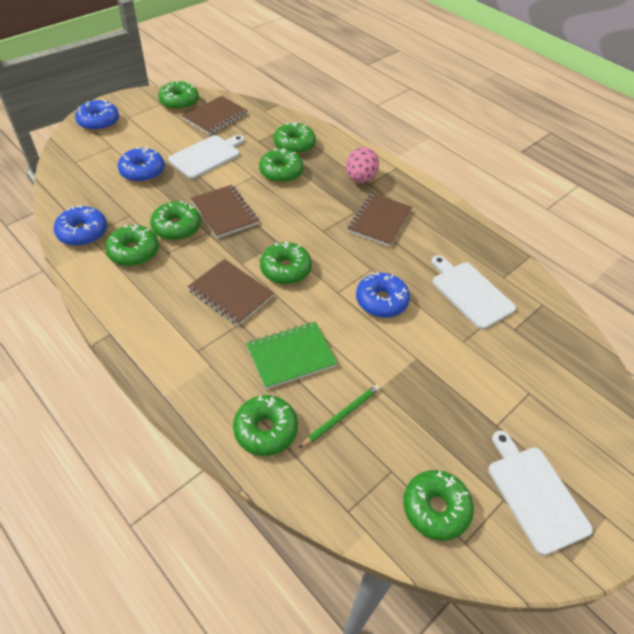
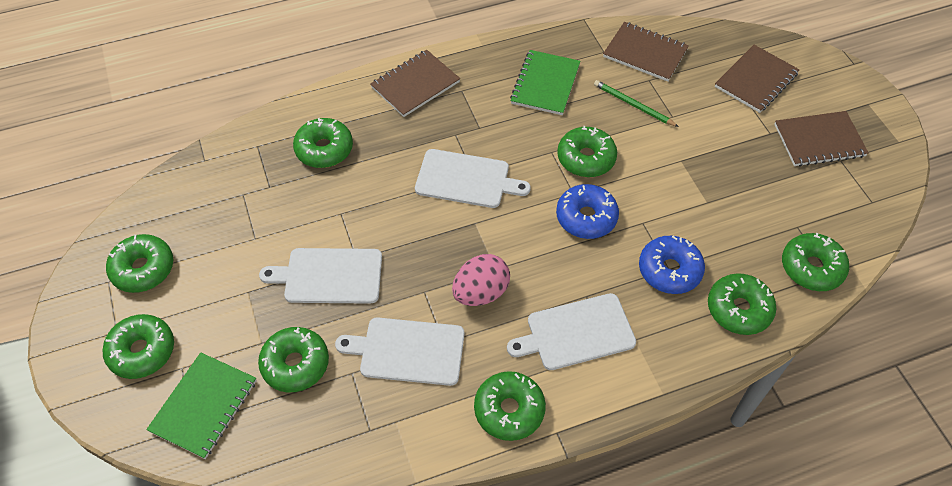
blue donut: [54,205,107,246] [75,100,119,131] [118,147,165,182] [356,272,410,318] = 4 -> [556,184,619,239] [639,236,705,294] = 2
green notebook: [246,322,338,389] = 1 -> [146,352,257,459] [510,50,580,115] = 2
white cutting board: [168,135,245,179] [431,255,516,329] [488,431,593,556] = 3 -> [259,248,382,304] [335,318,465,386] [415,149,531,208] [507,293,636,370] = 4

